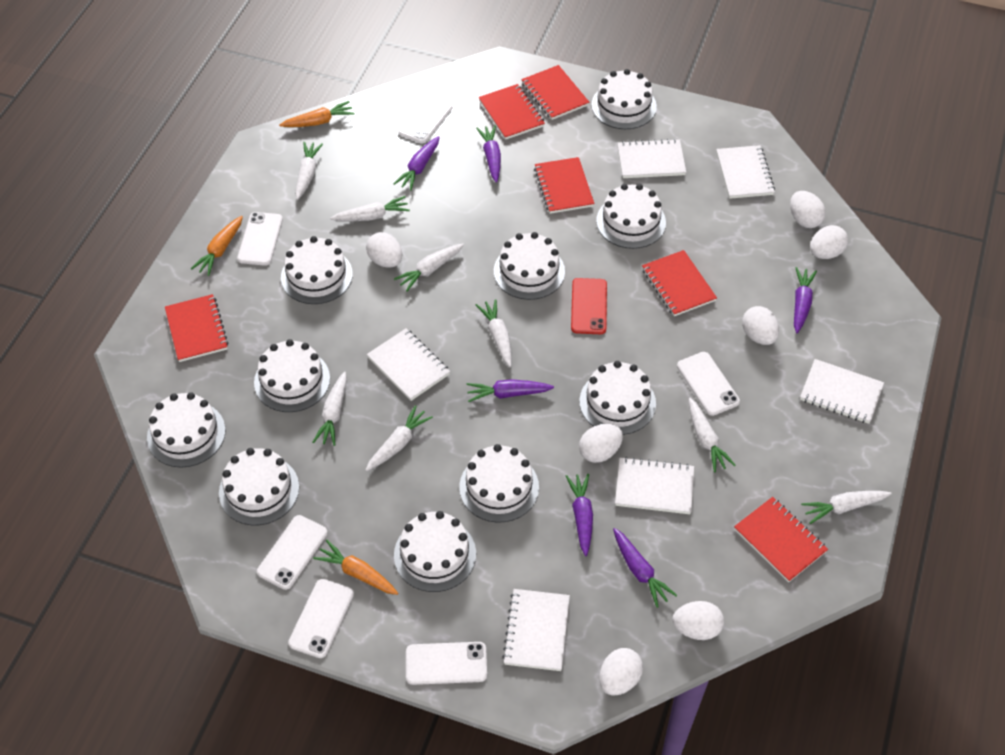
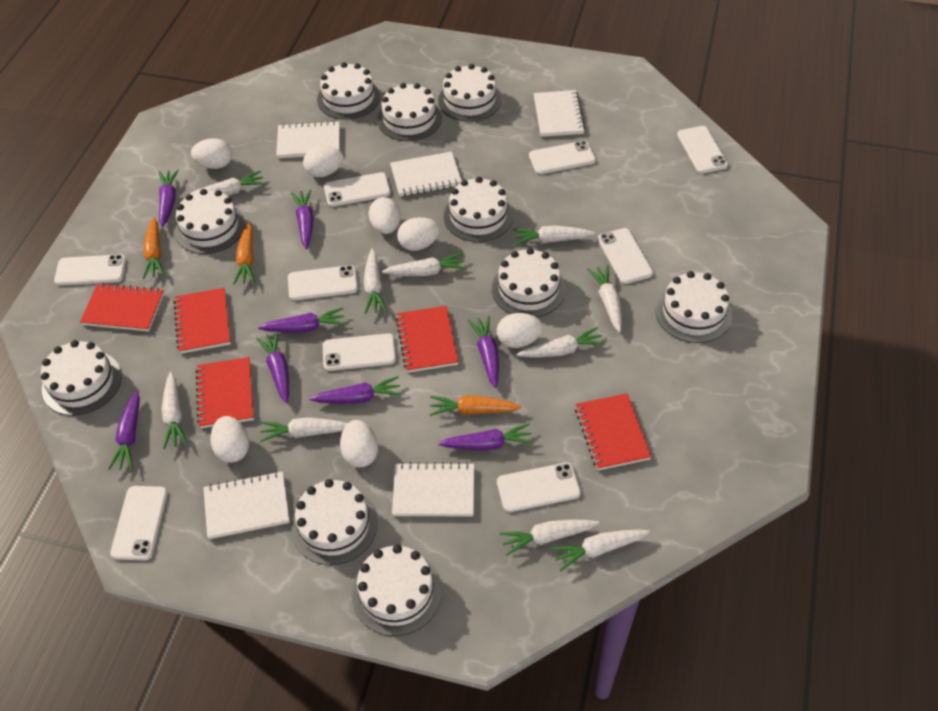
purple carrot: [393,136,440,191] [466,379,554,402] [476,125,501,183] [566,474,593,556] [613,528,677,608] [794,267,817,333] = 6 -> [108,390,140,470] [159,169,179,227] [256,331,289,403] [258,308,345,333] [291,190,314,249] [310,376,402,404] [438,423,534,450] [468,316,499,388] = 8
red notebook: [165,294,229,362] [479,84,545,140] [521,65,590,120] [534,157,595,214] [642,250,717,316] [734,497,828,582] = 6 -> [80,283,164,332] [174,288,231,354] [196,357,254,428] [396,306,459,373] [575,393,652,470] = 5
red phone: [571,278,607,334] = 1 -> none = 0
white carrot: [295,142,323,200] [313,372,347,446] [330,196,410,221] [365,405,433,471] [394,244,464,291] [476,299,512,368] [689,398,736,472] [801,491,892,524] = 8 -> [162,372,188,449] [190,171,265,196] [260,417,348,442] [364,249,387,314] [382,253,466,276] [499,520,599,556] [513,225,595,245] [517,327,605,357] [551,530,650,571] [587,265,622,333] = 10
white notebook: [367,328,450,401] [502,589,570,671] [615,457,694,514] [617,139,686,178] [716,145,775,199] [800,359,884,424] = 6 -> [203,471,290,539] [276,121,340,158] [390,151,462,197] [392,462,474,516] [534,90,585,137] = 5
white phone: [237,212,283,266] [257,515,328,590] [288,579,354,658] [398,95,453,144] [406,642,487,685] [677,352,740,416] = 6 -> [54,254,126,286] [110,486,168,560] [288,265,358,301] [323,333,396,371] [324,172,391,207] [497,462,581,512] [529,141,596,174] [598,228,653,284] [677,126,728,173] = 9

